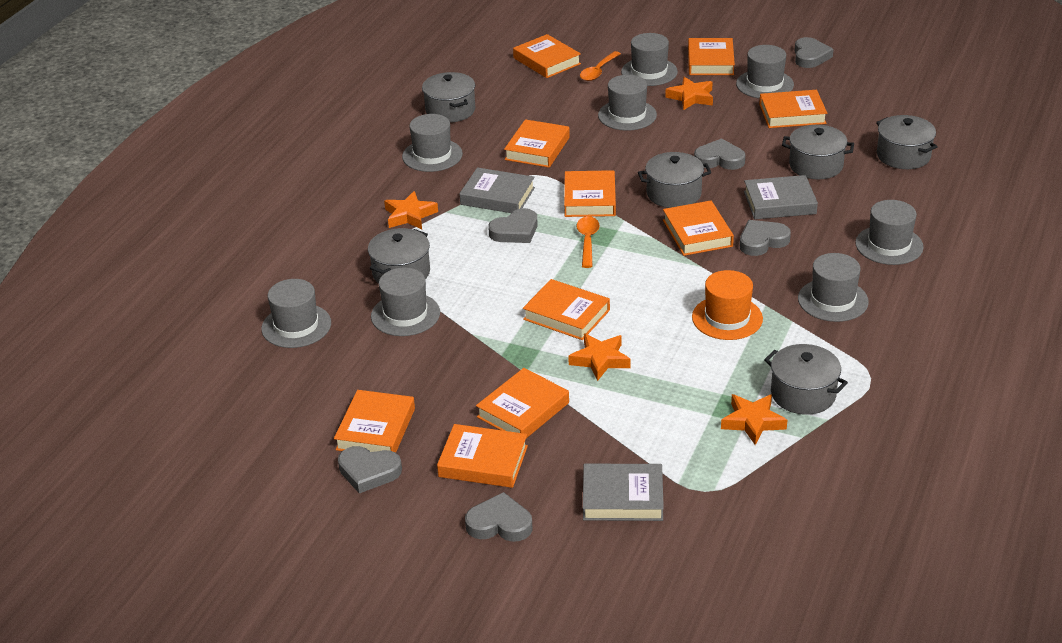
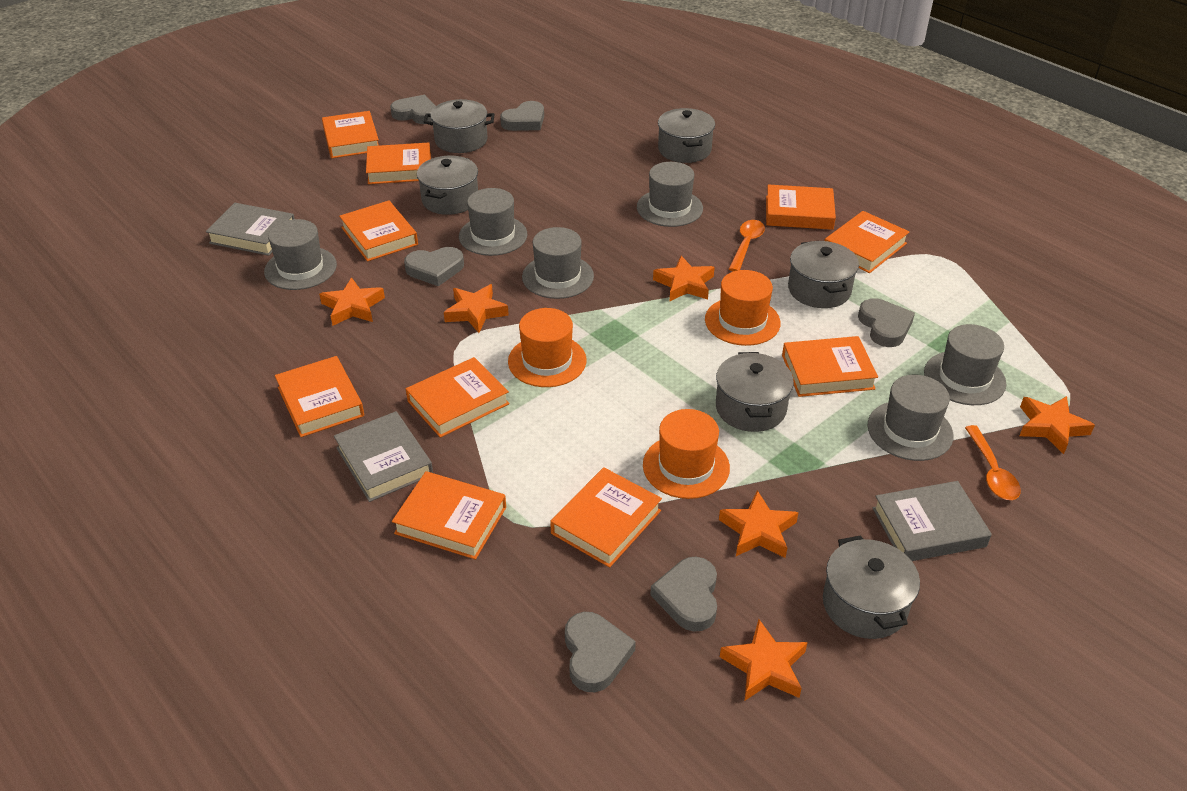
grey hat: [261,279,331,348] [371,267,440,336] [402,114,463,172] [598,75,657,131] [621,33,678,86] [736,45,794,98] [798,253,869,322] [855,200,924,265] = 8 -> [264,219,337,290] [459,188,527,256] [522,227,594,299] [637,162,703,227] [868,375,954,461] [924,324,1006,405] = 6
orange hat: [692,270,763,340] = 1 -> [508,308,587,387] [643,409,730,499] [705,270,781,346] = 3
orange star: [384,191,438,229] [568,333,631,381] [665,77,713,110] [721,394,787,445] = 4 -> [319,277,385,326] [444,284,509,333] [653,256,715,302] [719,490,799,558] [720,619,808,701] [1020,396,1095,454] = 6

